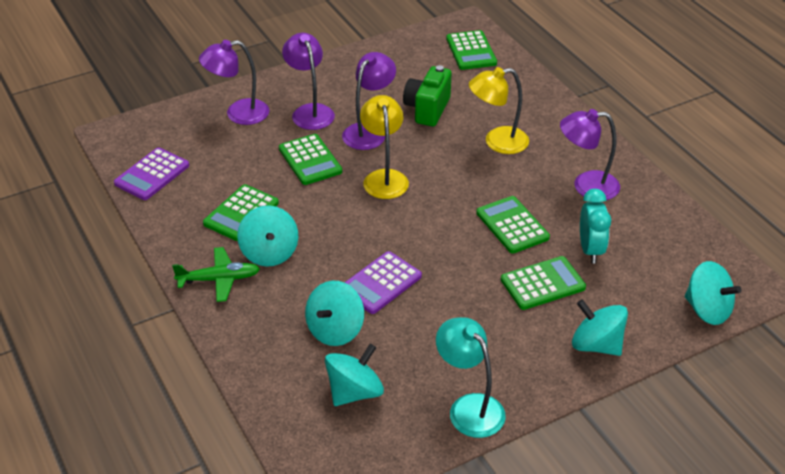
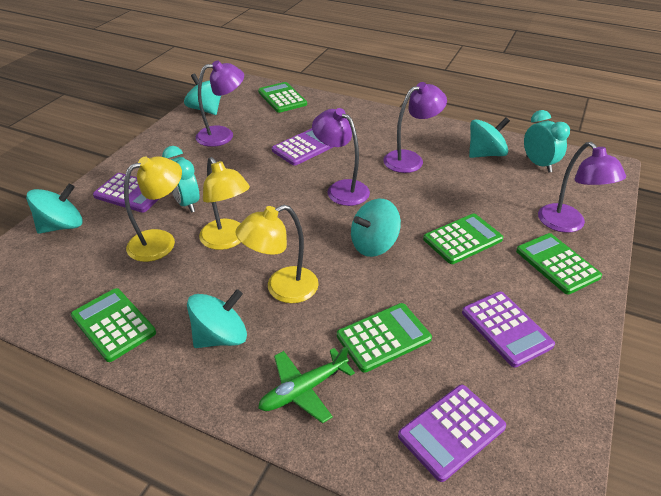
green camera: [403,65,452,126] = 1 -> none = 0
purple calculator: [114,147,189,200] [345,251,422,314] = 2 -> [93,173,159,213] [272,128,333,166] [398,385,506,482] [462,291,555,367] = 4
turquoise clock: [580,189,611,264] = 1 -> [162,146,199,213] [524,110,570,173] = 2
turquoise lamp: [436,317,506,438] = 1 -> none = 0
yellow lamp: [360,95,409,199] [469,67,529,154] = 2 -> [124,156,182,262] [199,157,250,250] [235,205,319,303] = 3

